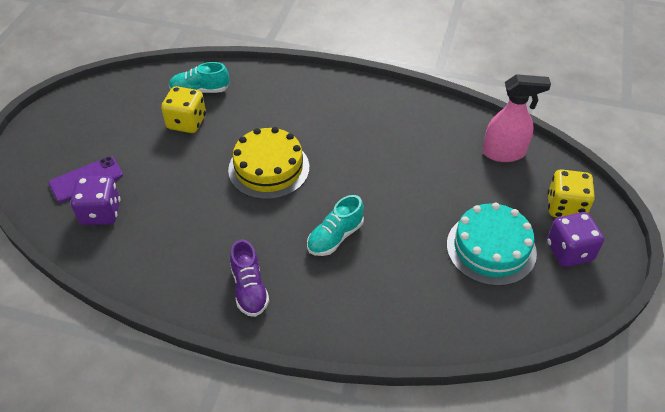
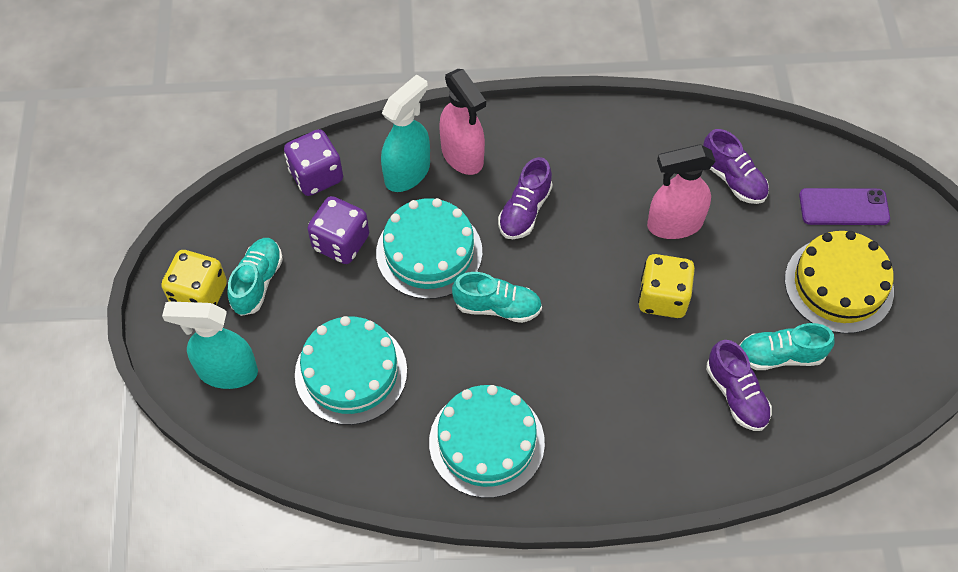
pink spray bottle: [483,74,551,162] = 1 -> [439,69,486,175] [647,144,716,239] = 2
purple shoe: [230,240,269,317] = 1 -> [498,157,553,239] [703,129,769,204] [706,340,772,431] = 3
turquoise cake: [447,203,537,286] = 1 -> [295,316,407,425] [376,198,482,299] [429,385,545,498] = 3
turquoise shoe: [169,62,229,93] [307,195,364,256] = 2 -> [227,238,283,316] [452,272,542,323] [739,323,835,370] = 3
turquoise spray bottle: none = 0 -> [162,301,258,389] [381,74,430,192] = 2

